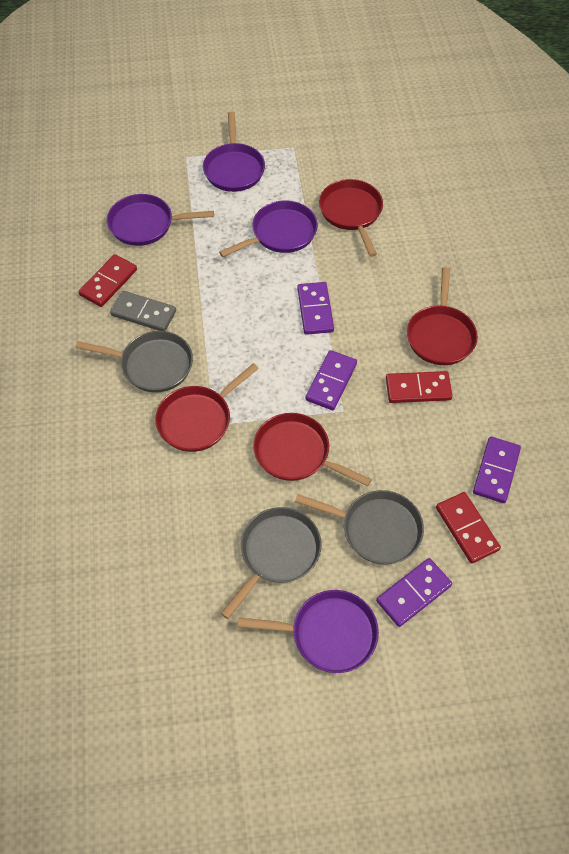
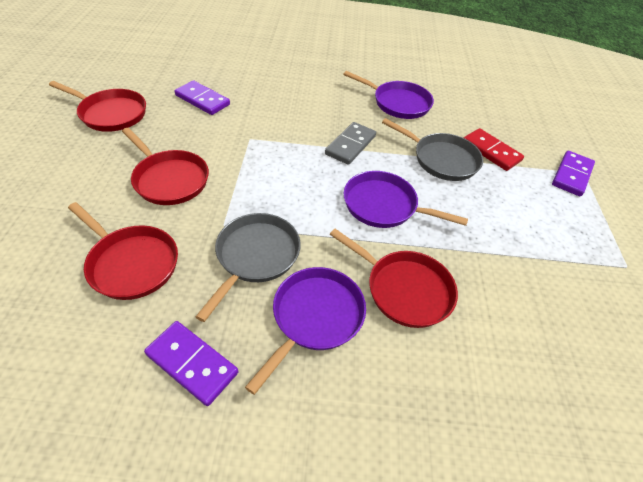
grey pan: [76,331,193,393] [221,507,322,619] [295,490,424,565] = 3 -> [195,213,301,322] [382,118,483,181] = 2
purple domino: [297,282,334,335] [305,350,357,410] [376,558,452,627] [473,437,521,503] = 4 -> [144,321,238,406] [174,80,230,115] [552,151,595,196] = 3
purple pan: [107,194,214,246] [203,112,265,192] [219,201,318,257] [238,590,379,673] = 4 -> [245,267,366,395] [343,71,434,119] [344,171,468,228] = 3
red domino: [79,254,137,307] [386,371,452,403] [436,492,501,564] = 3 -> [464,128,524,171] = 1

